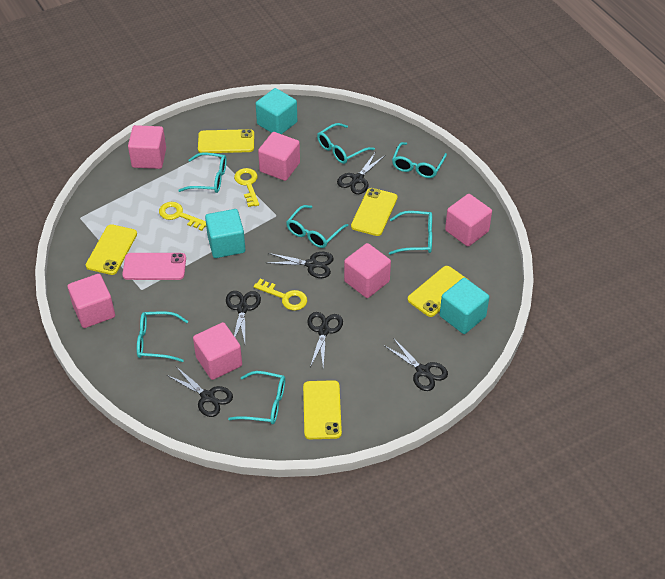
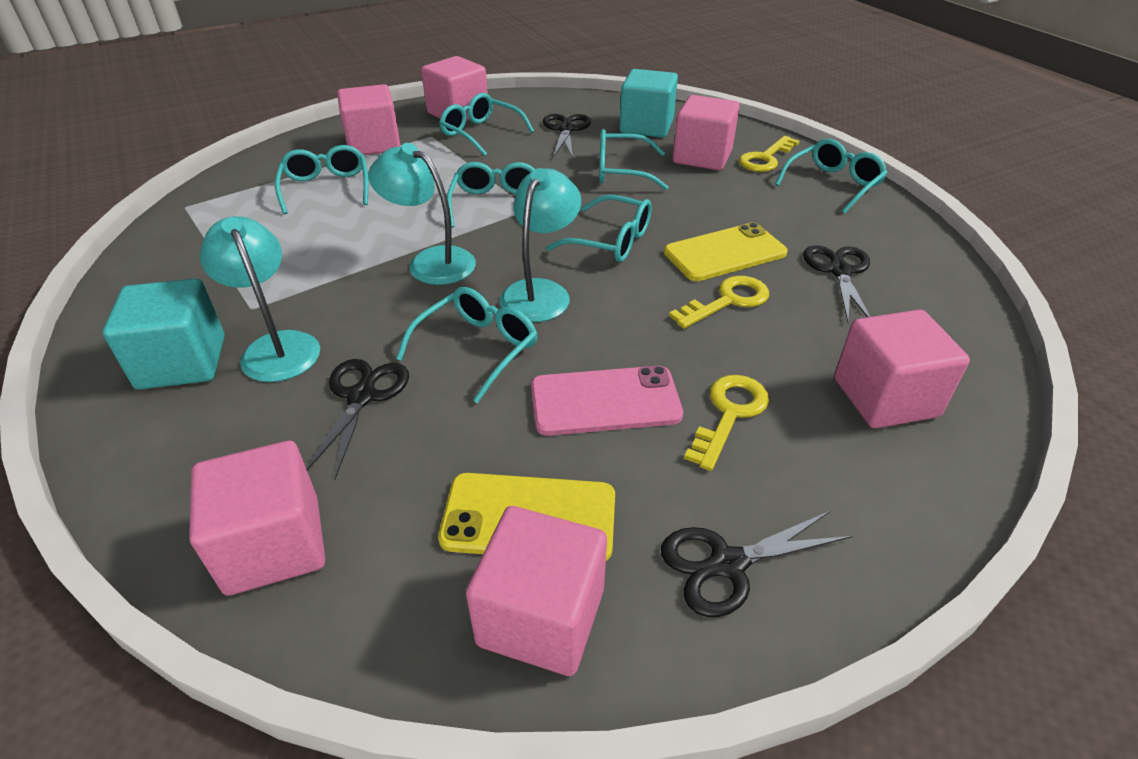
black scissors: [167,367,233,417] [226,291,261,343] [268,252,334,278] [307,312,343,368] [337,153,386,194] [385,338,448,391] = 6 -> [306,359,409,480] [542,114,591,159] [661,511,853,617] [803,245,870,322] = 4
turquoise cube: [205,209,245,258] [256,88,297,134] [440,278,489,334] = 3 -> [102,279,225,389] [619,69,678,138] = 2
turquoise lamp: none = 0 -> [200,216,320,382] [368,143,476,285] [500,168,581,322] = 3
yellow phone: [86,224,137,275] [198,129,254,153] [303,380,342,439] [351,188,397,236] [408,266,469,317] = 5 -> [438,473,615,561] [664,222,788,281] = 2

